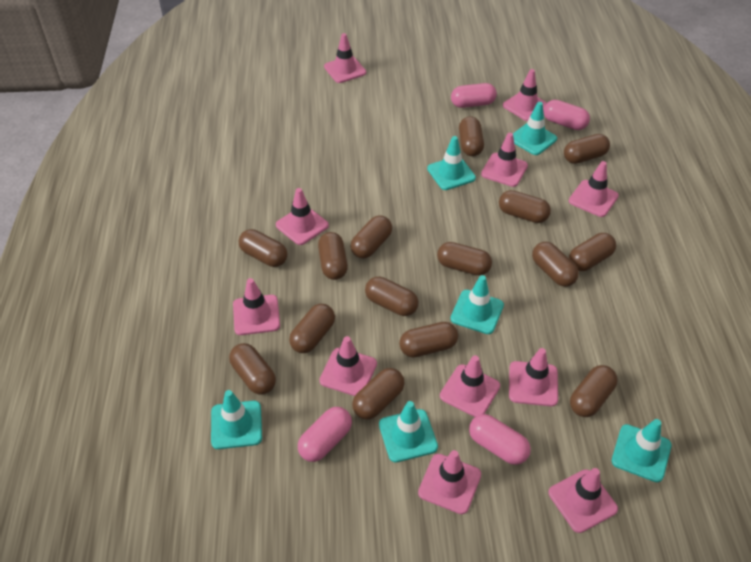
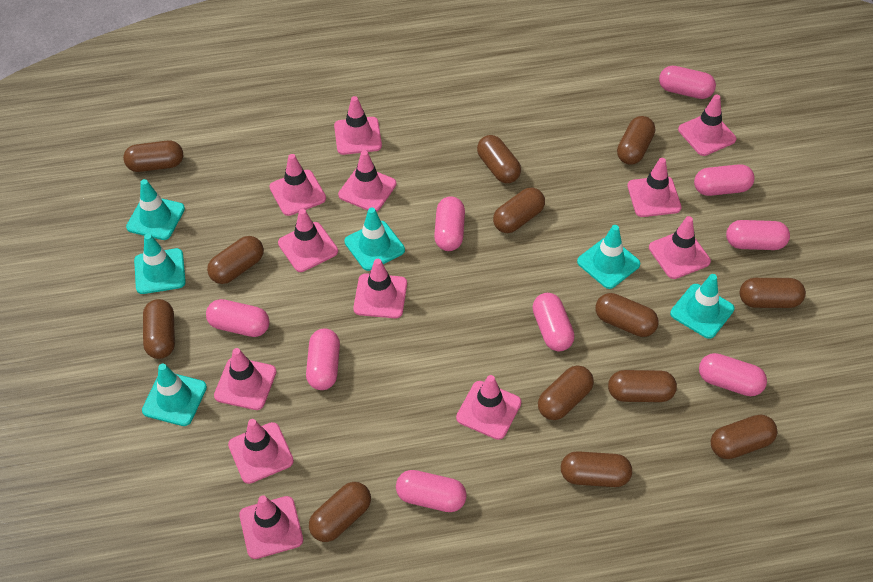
brown capsule: [229,343,276,394] [239,229,288,267] [289,304,335,353] [318,232,348,280] [351,215,392,258] [352,368,405,419] [365,277,418,316] [399,322,458,358] [437,242,492,275] [459,116,484,156] [499,190,551,223] [532,242,579,287] [564,134,610,164] [569,233,616,271] [570,365,618,417] = 15 -> [123,140,183,172] [143,299,175,359] [207,236,264,284] [309,482,371,542] [477,135,521,183] [493,187,545,233] [538,365,594,420] [561,451,632,487] [595,293,659,337] [608,370,677,402] [617,116,655,165] [711,414,777,459] [740,278,806,308] = 13
pink capsule: [298,407,352,462] [451,83,497,108] [469,414,531,465] [544,100,590,130] = 4 -> [206,299,270,337] [306,328,340,390] [396,470,467,512] [434,196,465,251] [532,293,575,351] [659,66,716,99] [694,164,755,196] [699,353,767,396] [726,220,790,250] = 9
pink traffic cone: [233,278,280,335] [276,188,329,245] [319,336,377,396] [324,33,366,83] [418,450,481,514] [440,355,500,417] [481,133,528,187] [503,69,547,121] [509,348,558,406] [548,468,618,533] [569,161,619,217] = 11 -> [214,348,277,410] [228,419,294,484] [239,495,303,559] [269,154,326,216] [278,209,338,272] [334,96,382,155] [338,150,397,212] [353,259,407,318] [456,375,521,440] [627,158,682,217] [649,216,711,279] [678,95,736,156] = 12

